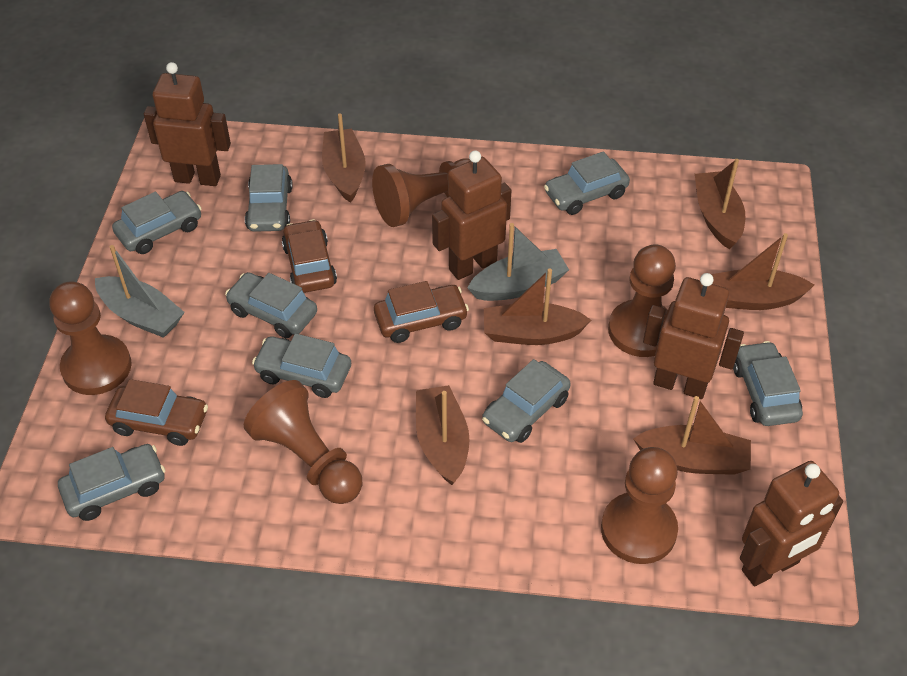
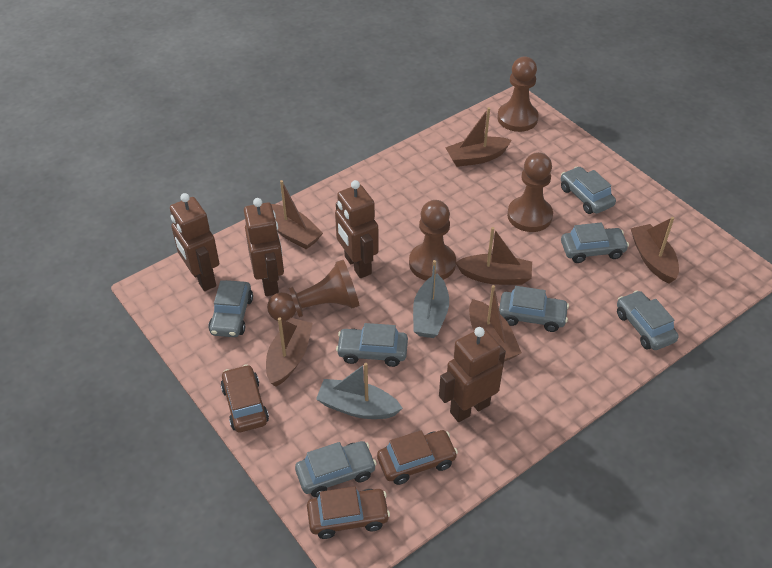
brown pawn: [50,281,132,395] [244,380,363,504] [372,158,471,227] [601,447,678,564] [608,244,676,357] = 5 -> [267,260,360,321] [409,200,456,280] [497,57,539,132] [507,152,553,232] = 4
grey car: [58,444,165,521] [112,191,202,254] [225,272,317,338] [245,164,293,232] [252,333,351,398] [482,359,571,443] [544,151,630,215] [733,341,803,426] = 8 -> [208,280,253,337] [295,441,377,497] [336,323,408,367] [499,286,569,332] [561,166,616,214] [561,222,629,263] [617,291,679,350] = 7

